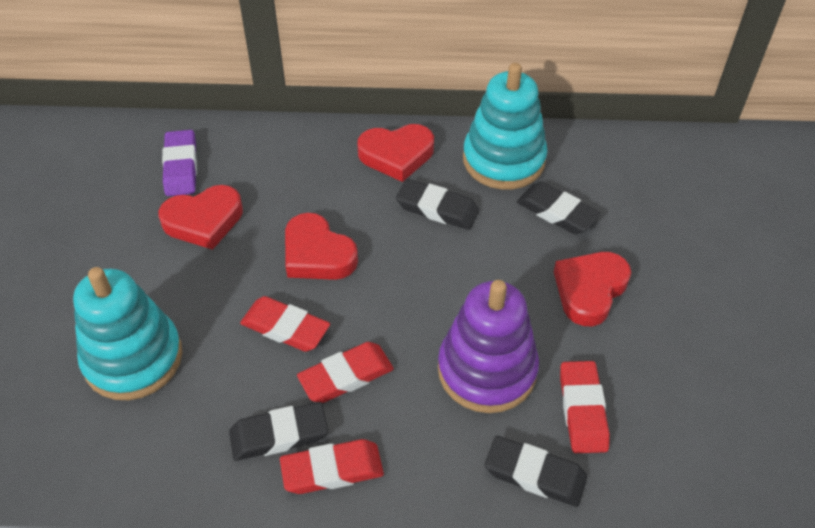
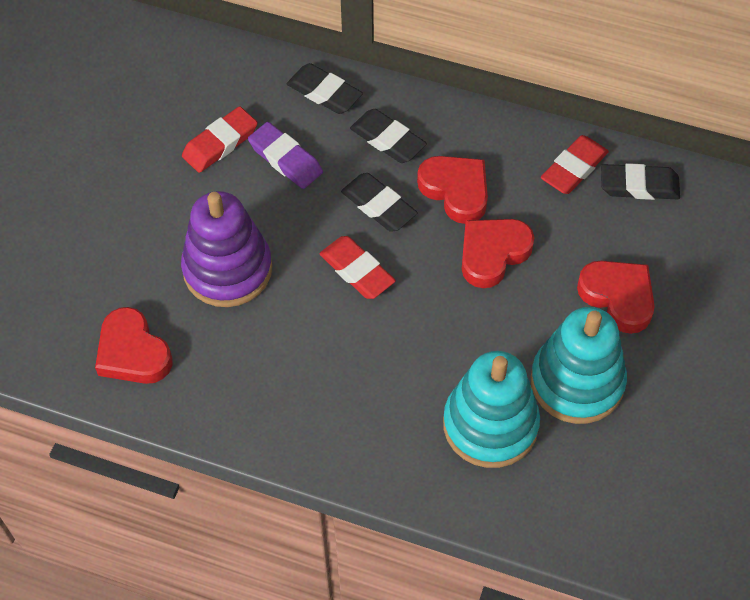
red eraser: [240,296,330,352] [280,439,384,494] [297,342,394,403] [560,361,610,453] = 4 -> [182,106,258,173] [319,236,396,299] [541,135,609,194] = 3

